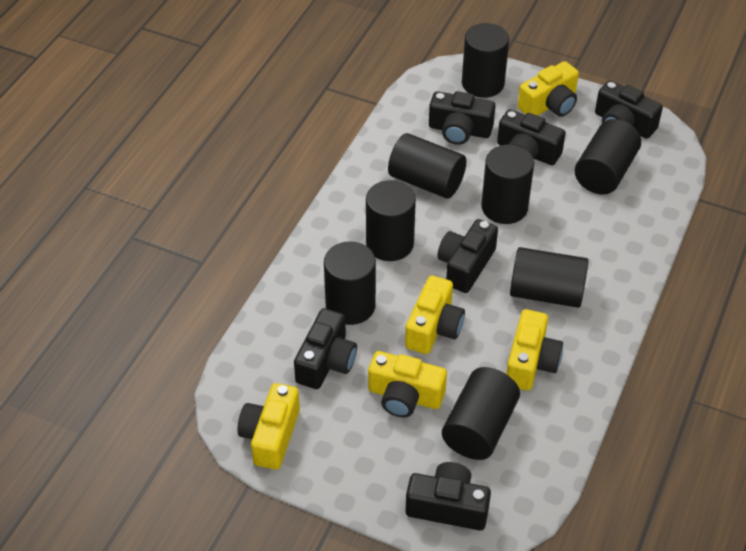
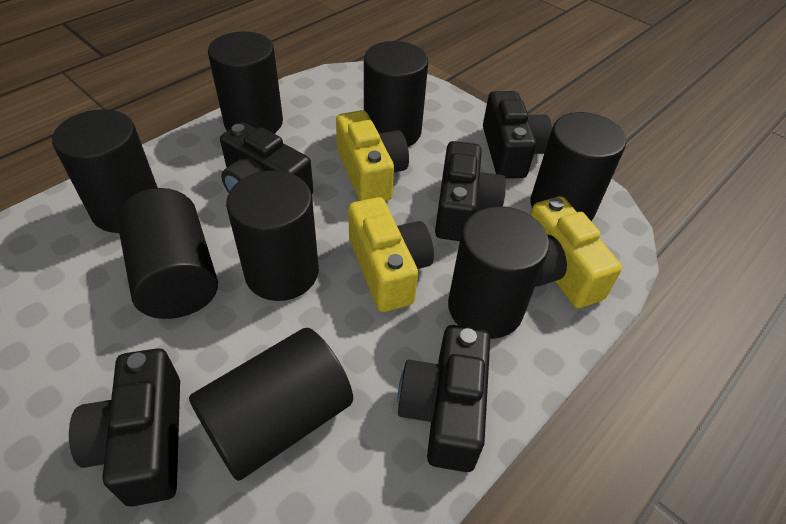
black camera: [294,308,357,389] [405,462,491,531] [429,91,495,145] [437,219,498,293] [497,109,566,165] [595,80,663,139] = 6 -> [69,348,180,506] [220,122,313,194] [398,325,490,472] [435,141,506,241] [483,91,552,178] = 5
yellow camera: [237,383,300,470] [368,351,447,417] [405,275,465,354] [506,309,563,391] [518,61,579,117] = 5 -> [336,110,409,201] [348,197,434,312] [530,196,622,308] = 3

